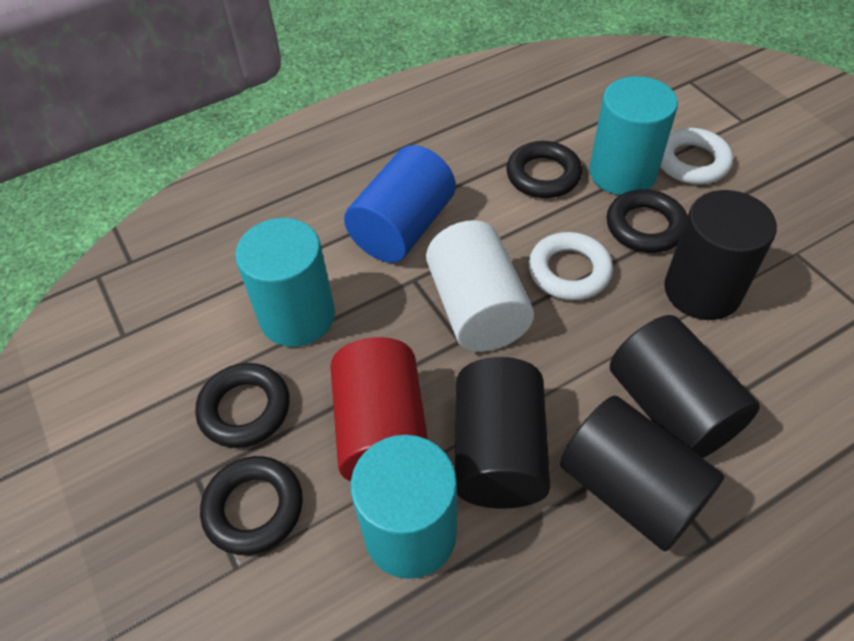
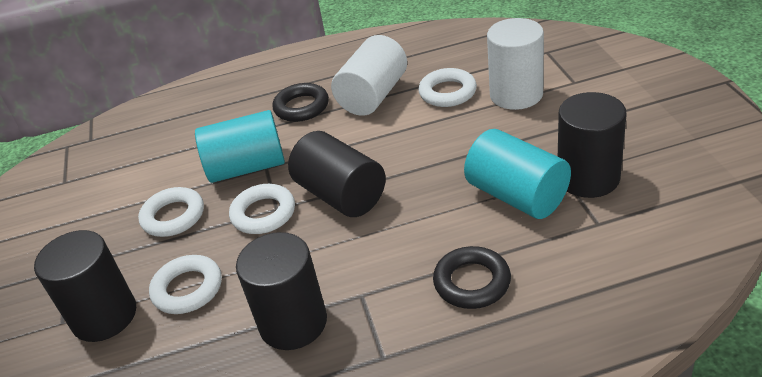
black ring: [195,363,290,448] [200,456,303,555] [506,141,582,198] [607,189,687,253] = 4 -> [272,83,329,122] [433,246,511,309] = 2
blue cylinder: [344,145,456,263] = 1 -> none = 0
red cylinder: [330,337,428,482] = 1 -> none = 0
turquoise cylinder: [235,218,335,347] [351,435,457,579] [589,76,678,195] = 3 -> [195,110,285,183] [464,129,571,219] = 2
white cylinder: [426,220,534,352] = 1 -> [331,35,407,116] [487,18,544,110] = 2
white ring: [528,232,613,300] [660,128,733,184] = 2 -> [138,187,204,237] [149,255,221,314] [229,184,295,234] [418,68,477,107] = 4

